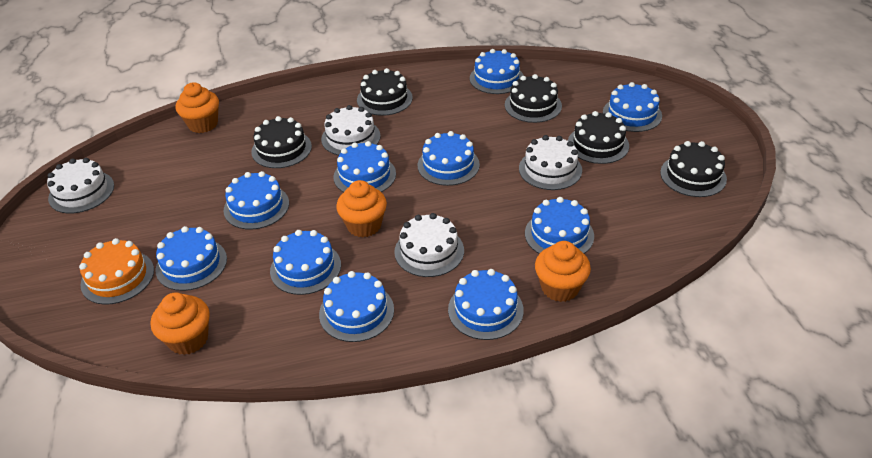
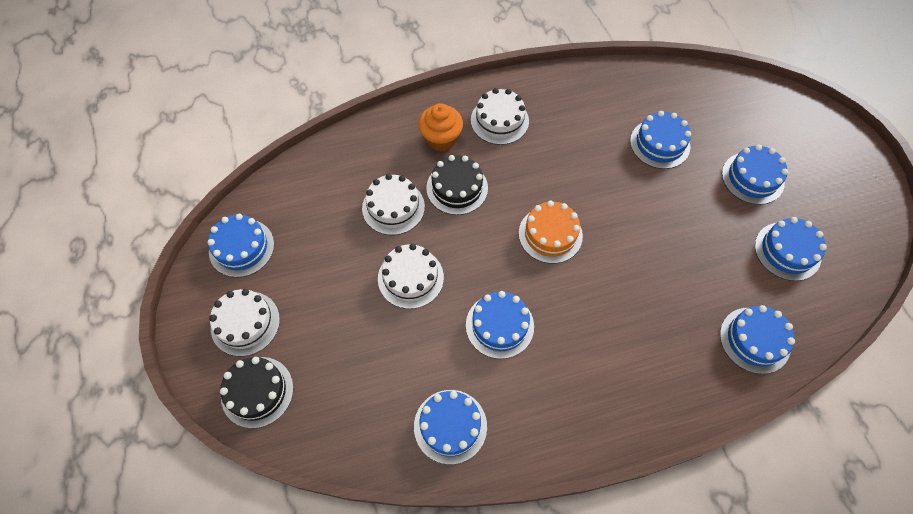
black cake: [251,116,312,168] [357,68,413,116] [505,74,562,123] [568,111,629,164] [660,141,727,197] = 5 -> [220,357,294,428] [426,155,488,215] = 2
blue cake: [155,226,227,291] [224,171,289,229] [270,230,341,295] [319,271,394,342] [333,141,396,192] [418,131,480,186] [448,269,524,340] [470,49,524,94] [525,197,594,254] [603,82,662,132] = 10 -> [207,214,274,278] [414,390,487,465] [466,291,534,359] [630,111,691,169] [720,305,795,374] [722,144,788,205] [755,217,827,281] = 7
orange cupcake: [151,292,210,355] [176,82,219,133] [336,180,387,237] [535,241,591,302] = 4 -> [418,103,463,152] = 1

